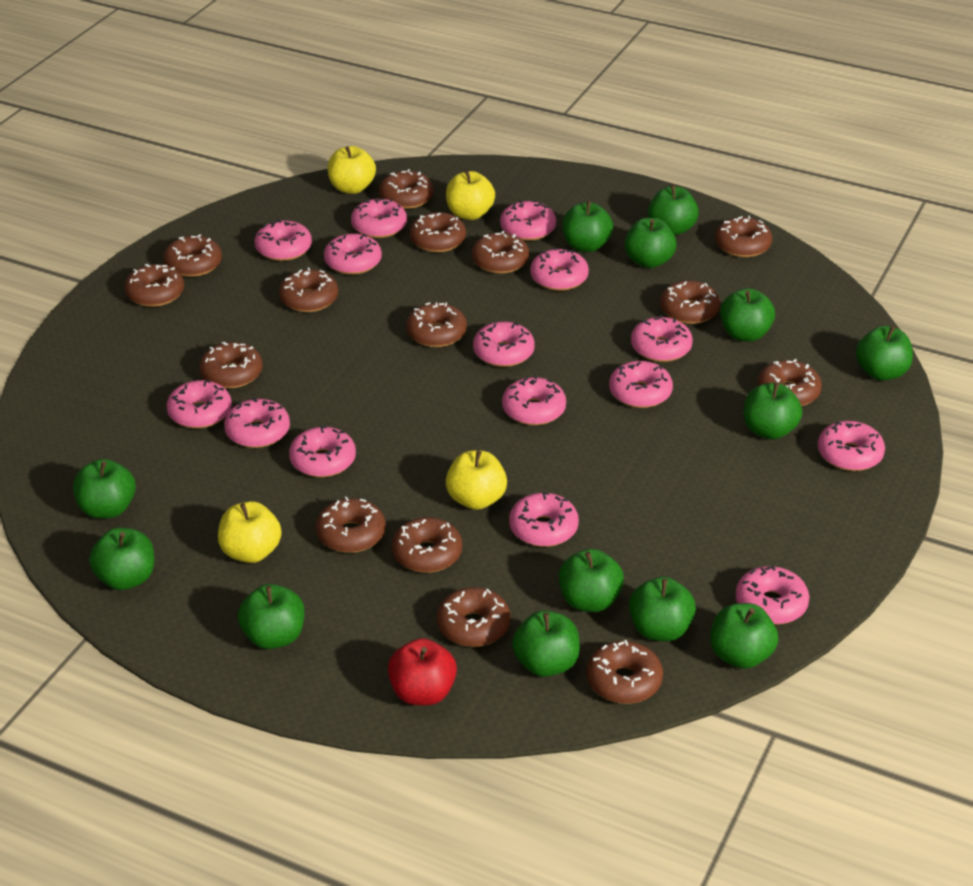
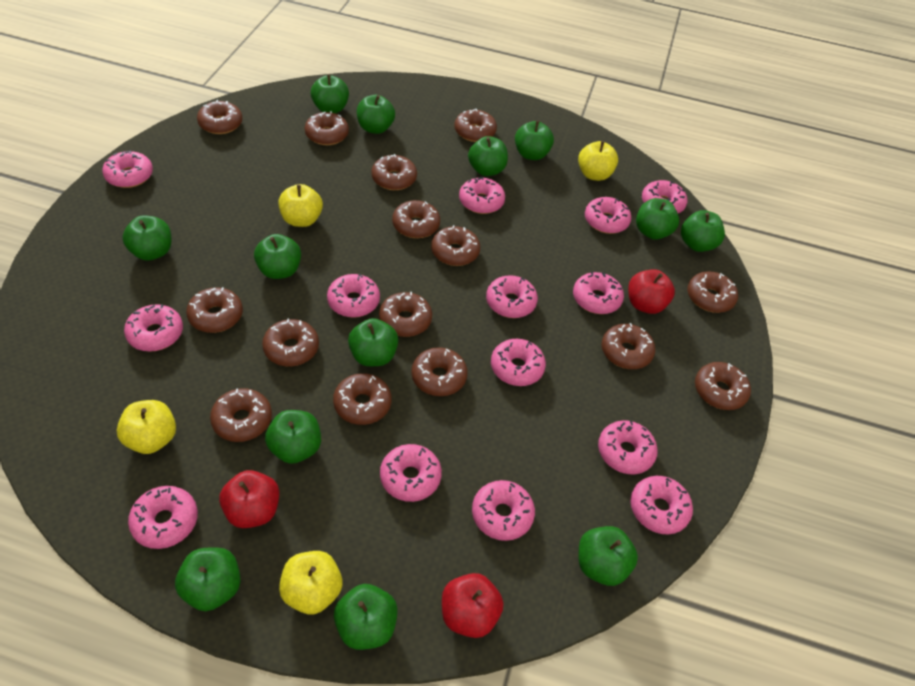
pink donut: [166,379,232,428] [224,398,290,448] [255,219,312,261] [289,426,356,477] [324,233,382,275] [351,198,407,238] [473,321,535,367] [500,200,556,241] [502,375,566,425] [509,492,579,547] [530,248,589,291] [609,361,673,408] [631,315,693,362] [735,565,809,624] [818,421,885,471] = 15 -> [102,150,153,188] [124,304,183,352] [128,486,198,549] [327,274,380,318] [380,444,442,502] [459,177,505,214] [472,480,535,541] [486,275,538,318] [491,339,546,386] [573,272,624,314] [585,197,631,234] [598,420,658,474] [630,476,693,534] [642,180,687,213] = 14
red apple: [388,638,457,705] = 1 -> [219,470,279,528] [442,573,503,638] [628,269,675,314] = 3

